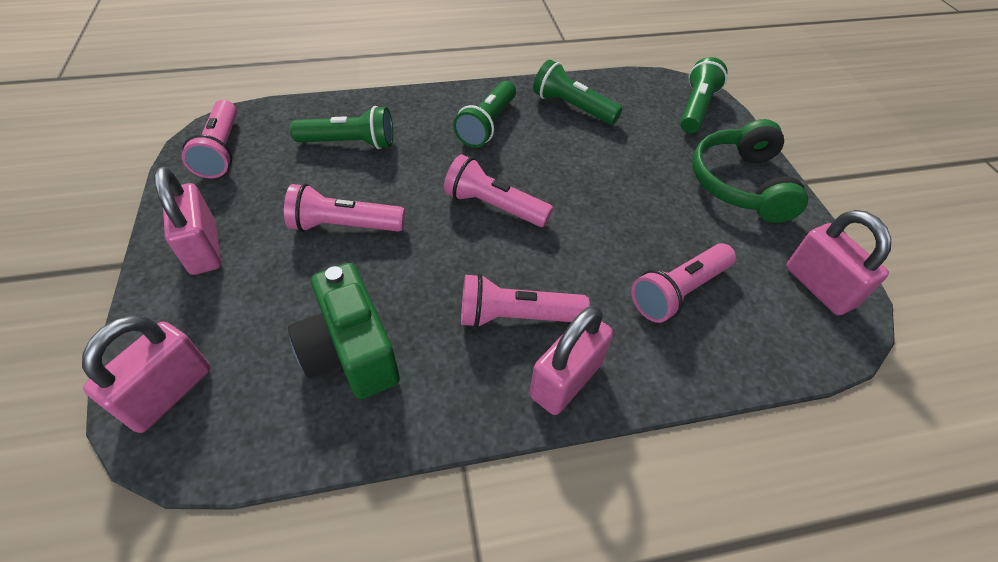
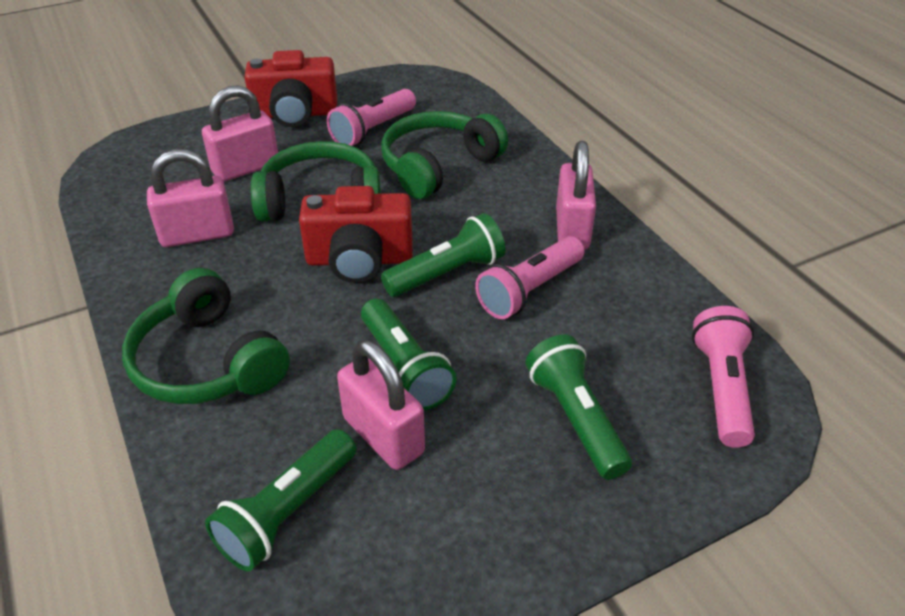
green camera: [288,263,400,399] = 1 -> none = 0
green headphones: [692,119,808,223] = 1 -> [122,268,290,404] [251,141,381,222] [381,111,508,199] = 3
pink flashlight: [182,100,237,178] [284,184,405,232] [444,154,553,227] [461,274,590,328] [631,243,736,323] = 5 -> [327,89,416,146] [475,236,585,319] [692,306,755,448] = 3
red camera: none = 0 -> [244,50,337,127] [299,186,412,283] = 2

